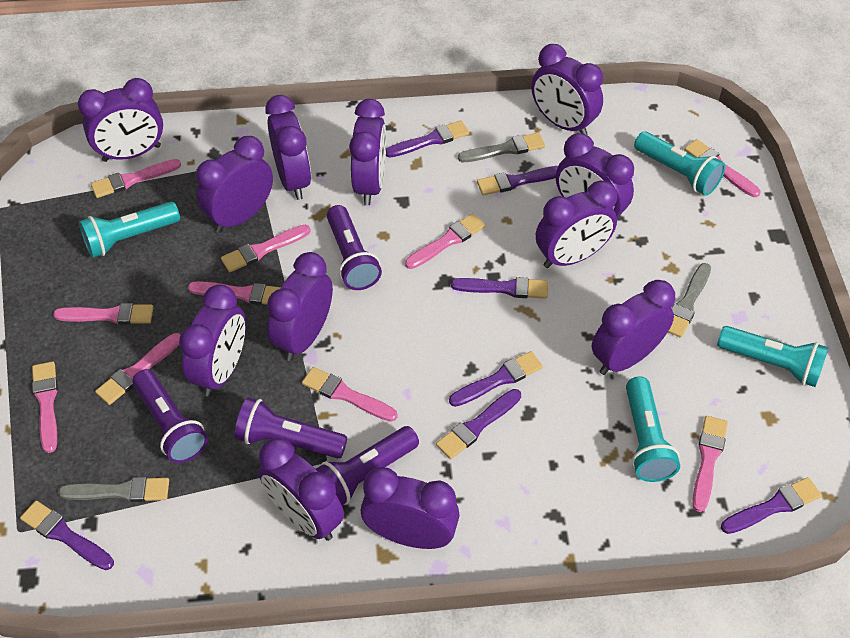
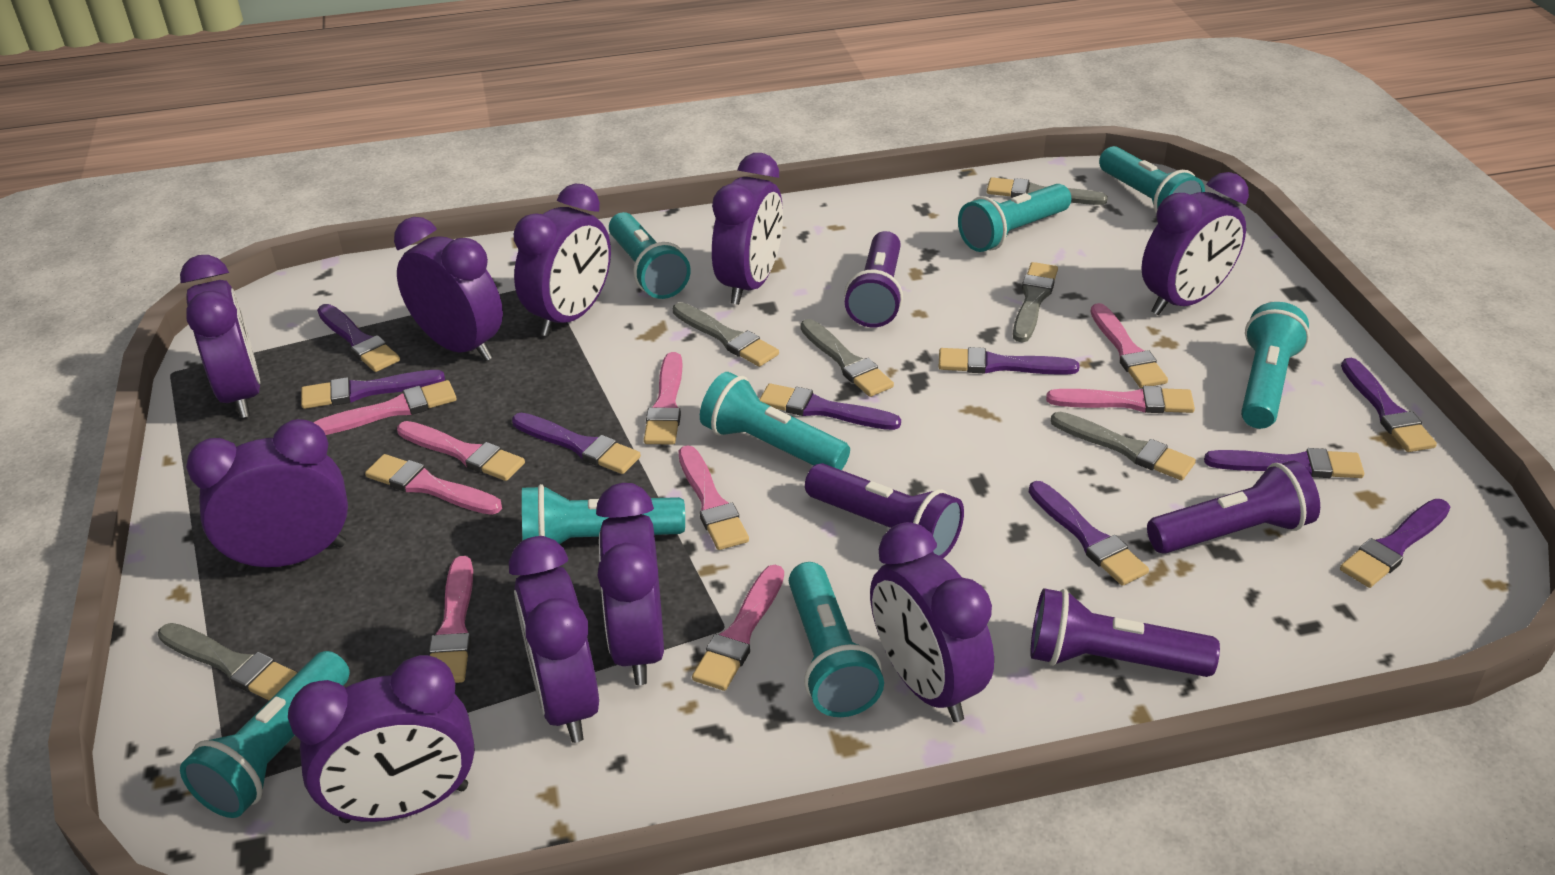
grey brush: [58,477,169,502] [458,133,545,162] [668,263,711,338] = 3 -> [158,623,298,700] [673,302,779,367] [800,319,894,397] [987,177,1108,205] [1013,262,1058,343] [1051,412,1196,480] = 6
pink brush: [32,361,58,453] [53,303,154,325] [91,159,181,198] [95,333,180,405] [188,281,281,305] [221,225,311,272] [302,367,398,422] [405,213,485,269] [684,139,760,197] [692,416,728,512] = 10 -> [313,380,457,435] [365,454,502,515] [397,421,525,481] [429,556,473,683] [644,352,682,445] [678,445,749,550] [692,565,784,691] [1046,386,1195,413] [1091,303,1168,388] = 9
purple brush: [20,500,114,570] [386,120,469,158] [436,389,521,459] [449,351,543,407] [451,277,548,299] [477,166,558,195] [721,477,822,534] = 7 -> [301,370,445,409] [317,304,400,372] [512,413,641,474] [759,383,901,430] [939,347,1080,374] [1029,481,1149,586] [1204,448,1364,478] [1340,499,1450,588] [1341,358,1437,452] = 9
purple clock: [78,78,163,162] [179,284,246,397] [196,136,273,233] [259,438,344,541] [265,95,311,200] [267,252,333,361] [349,99,386,205] [361,467,460,549] [531,44,603,135] [536,180,617,268] [556,133,634,218] [592,280,675,375] = 12 -> [180,255,260,418] [186,419,348,571] [288,655,475,823] [394,217,503,361] [509,536,599,743] [514,184,611,336] [596,483,664,685] [712,153,783,305] [870,522,994,722] [1141,172,1249,315] = 10
turquoise flashlight: [79,202,180,258] [626,377,680,482] [634,132,725,196] [717,326,829,387] = 4 -> [180,651,350,818] [522,484,685,544] [609,212,691,299] [700,372,850,470] [789,562,884,717] [958,184,1071,252] [1099,146,1205,214] [1241,302,1310,429] = 8

